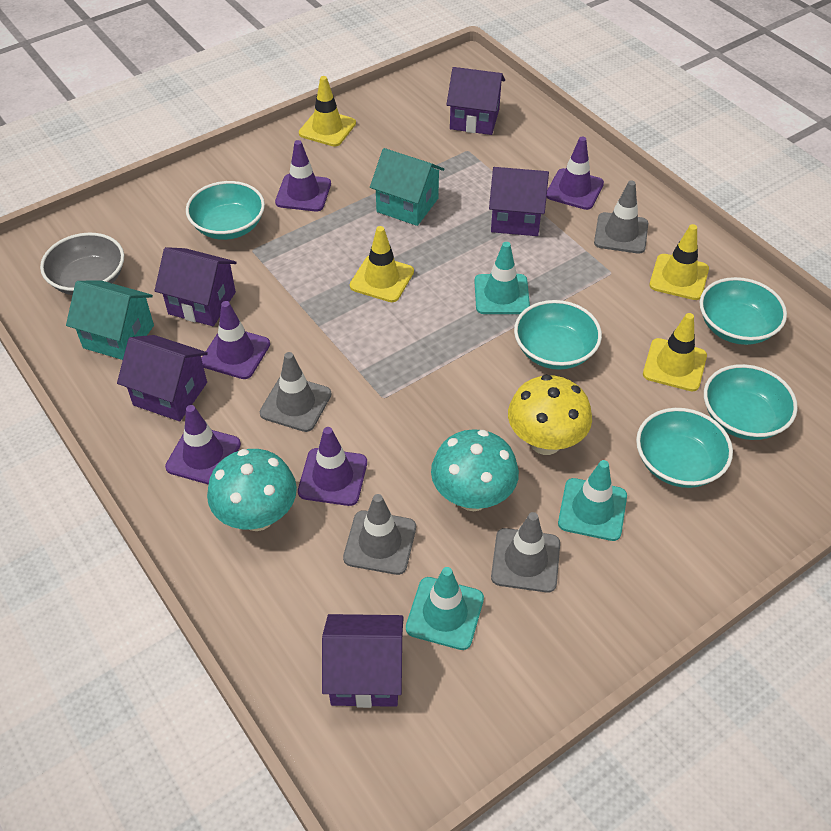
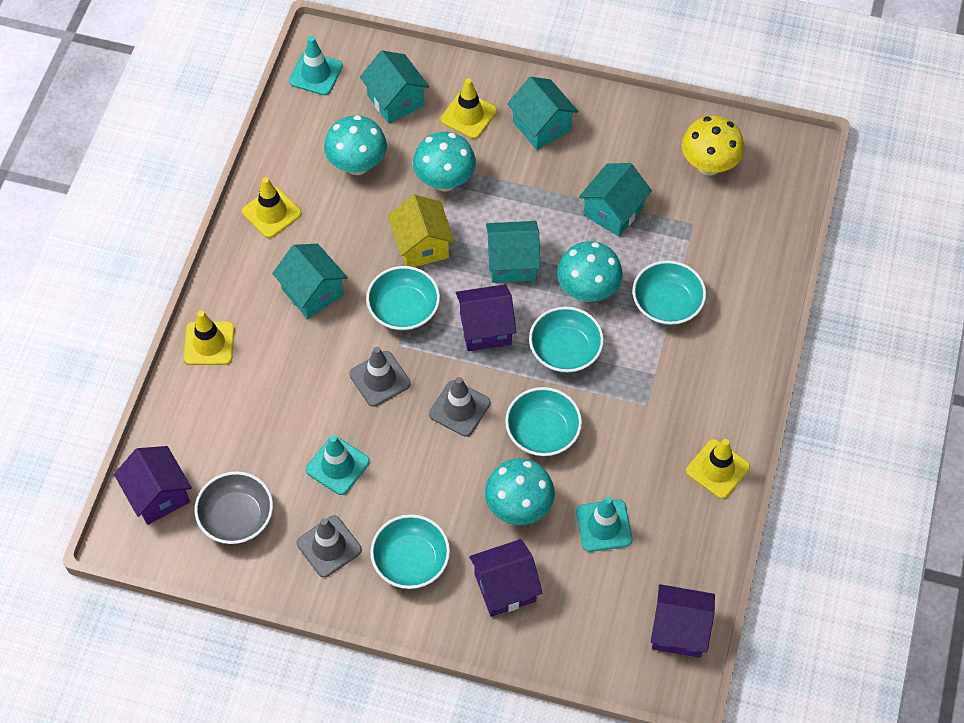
grey traffic cone: [260,352,331,432] [343,494,416,575] [491,512,560,593] [594,180,648,254] = 4 -> [297,516,362,577] [349,347,411,407] [429,377,491,437] = 3
purple house: [117,335,208,421] [154,247,237,326] [322,614,404,708] [446,67,505,135] [489,167,549,236] = 5 -> [114,446,192,525] [456,284,516,351] [469,539,542,617] [651,584,715,658] = 4
purple traffic cone: [165,405,241,485] [201,301,270,379] [275,140,331,211] [298,427,367,506] [546,137,604,210] = 5 -> none = 0
turquoise house: [66,280,154,360] [370,148,444,226] = 2 -> [272,244,348,319] [360,51,429,124] [486,221,540,283] [507,77,579,150] [579,163,652,237] = 5
turquoise mushroom: [207,449,297,531] [431,429,519,511] = 2 -> [324,115,387,175] [413,132,476,192] [485,458,555,525] [557,241,623,302] = 4
yellow house: none = 0 -> [388,194,455,267] = 1

